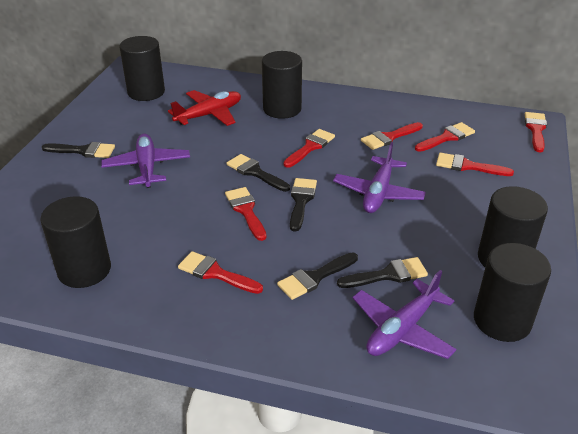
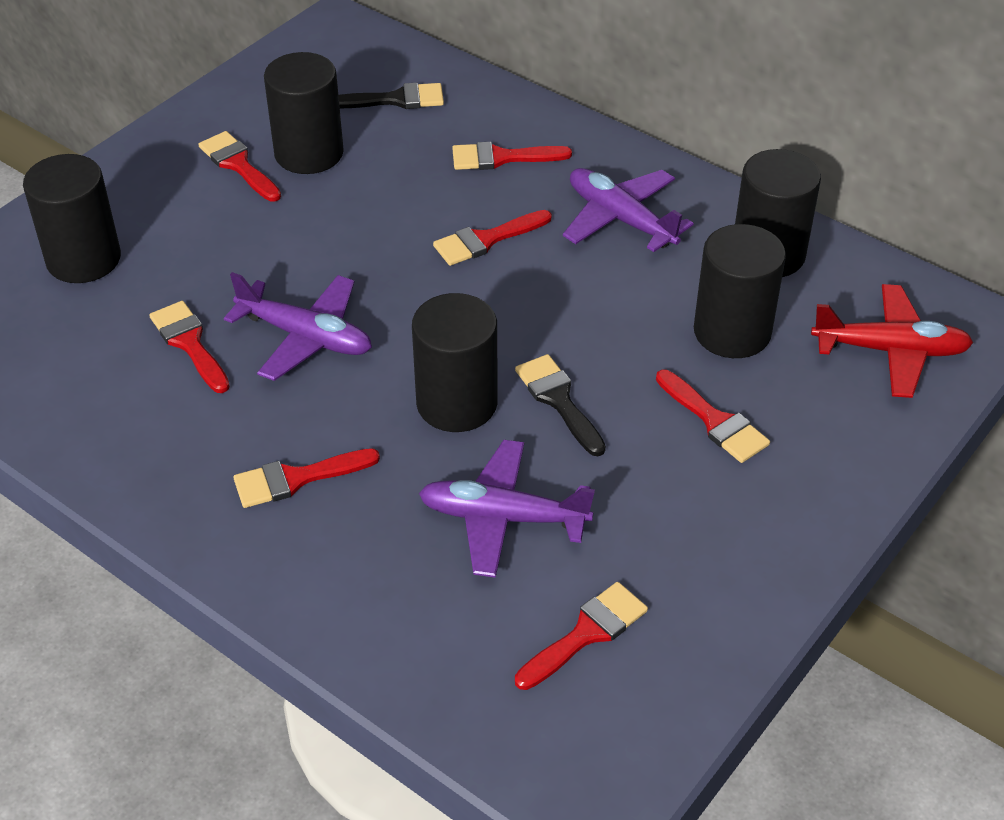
black brush: [42,142,115,158] [227,154,290,192] [277,252,358,300] [290,178,317,232] [337,257,428,288] = 5 -> [338,83,444,109] [515,354,606,456] = 2

